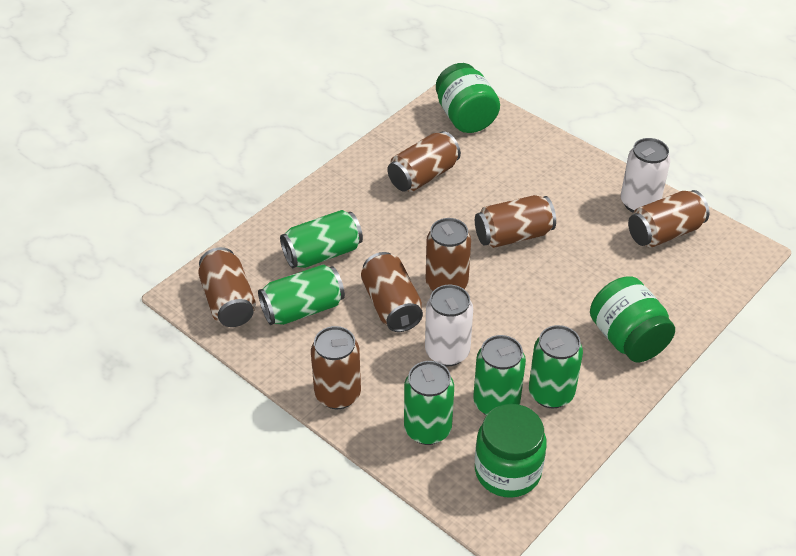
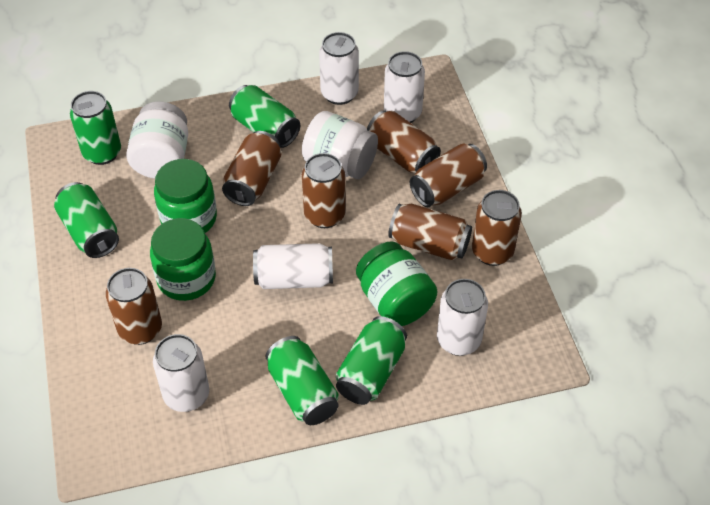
white can: [425,285,473,366] [621,138,670,212] = 2 -> [153,334,209,412] [253,243,333,289] [319,32,359,105] [384,51,425,123] [437,279,488,356] = 5
white jar: none = 0 -> [126,101,188,179] [302,111,378,179] = 2

